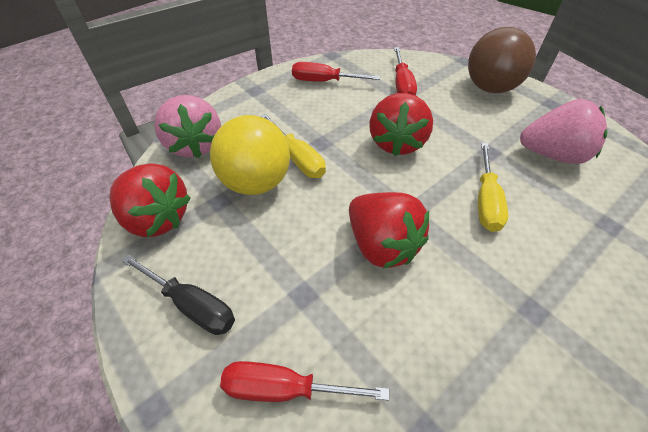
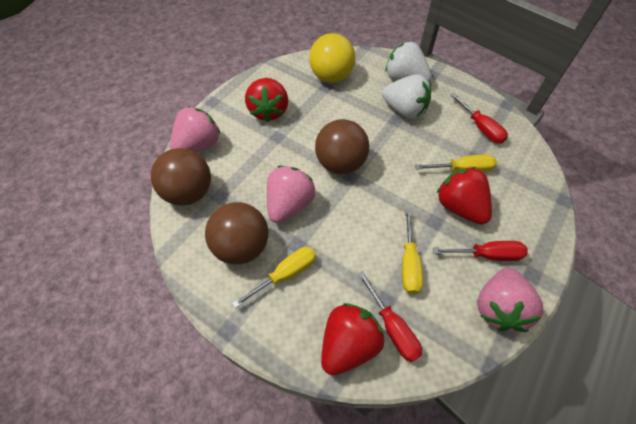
black screwdriver: [121,254,235,335] = 1 -> none = 0
brown ball: [468,27,536,93] = 1 -> [151,148,211,206] [205,202,268,264] [315,119,369,174] = 3
pink strawberry: [154,95,221,158] [520,99,607,164] = 2 -> [170,106,221,153] [267,166,315,224] [477,268,544,332] = 3
white strawberry: none = 0 -> [382,74,431,119] [385,42,432,82] = 2
yellow screwdriver: [261,114,326,178] [478,142,508,232] = 2 -> [232,247,316,308] [402,209,423,294] [415,154,497,172] = 3

